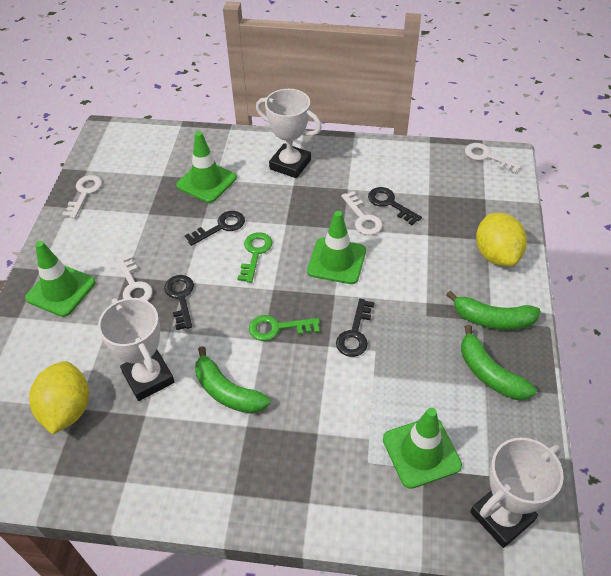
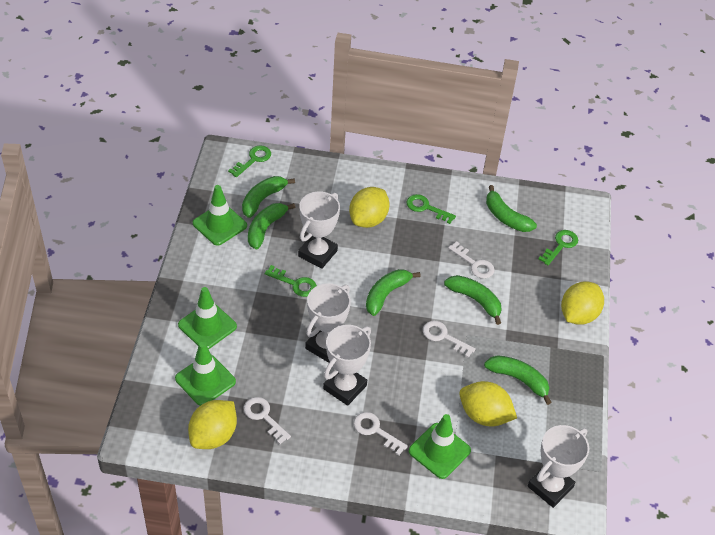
black key: [164,275,194,330] [185,211,245,246] [336,299,374,357] [368,187,422,225] = 4 -> none = 0
green banana: [195,346,270,414] [447,291,541,330] [461,325,536,400] = 3 -> [242,176,295,218] [248,203,295,250] [366,269,420,316] [444,275,502,325] [484,355,552,405] [486,185,537,232] = 6
green key: [237,232,272,283] [249,315,320,341] = 2 -> [228,146,271,177] [265,265,317,297] [406,194,456,224] [539,230,578,265] = 4
white trophy: [98,298,175,401] [256,89,322,178] [470,437,564,548] = 3 -> [298,192,340,269] [305,283,351,363] [323,325,371,406] [528,425,589,508] = 4
yellow lemon: [29,361,89,434] [476,213,527,266] = 2 -> [188,400,237,449] [349,187,390,228] [459,381,517,426] [561,281,604,325] = 4

